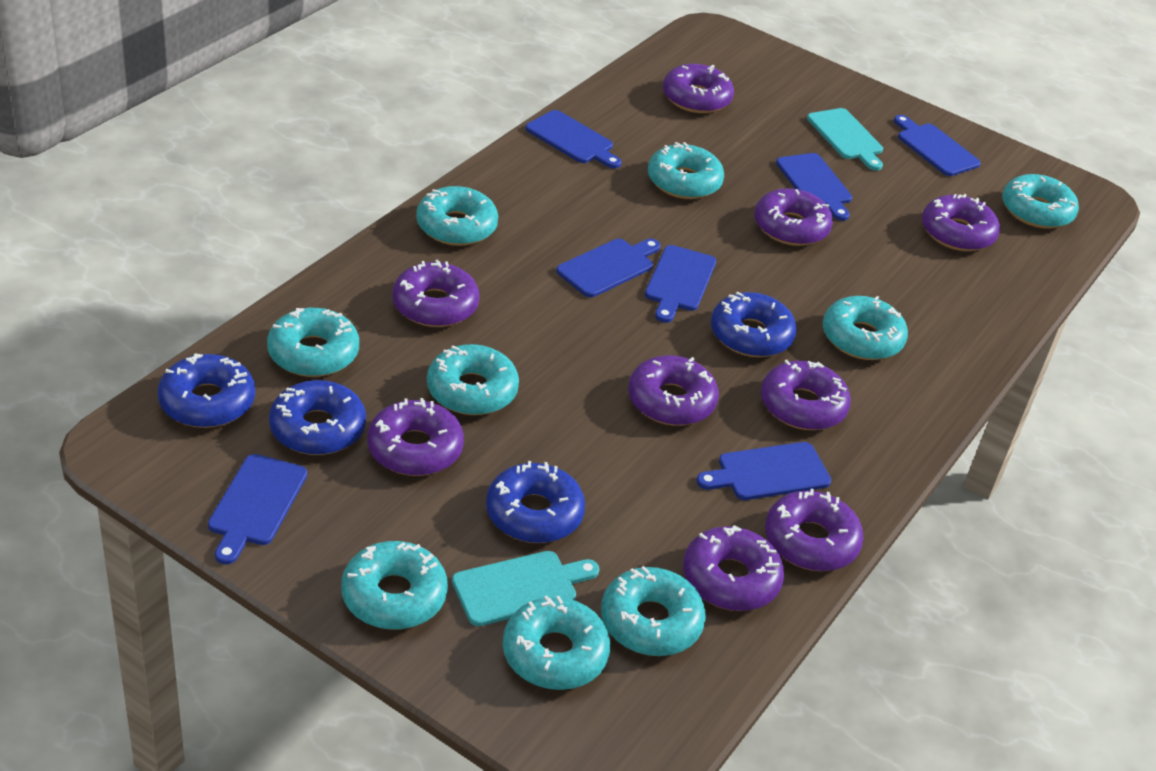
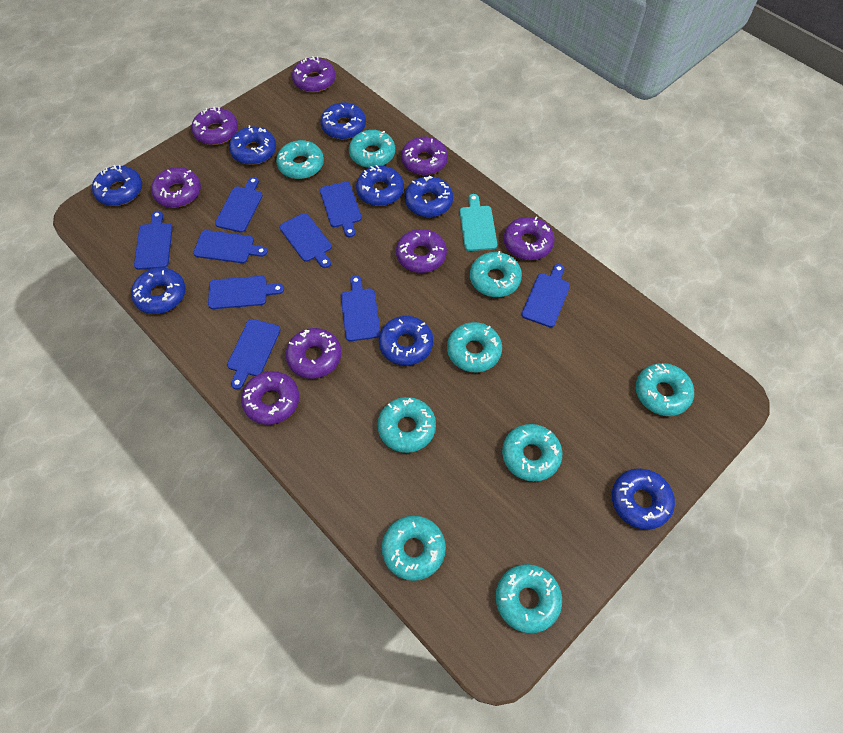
blue cutting board: [208,454,307,564] [525,110,622,169] [556,239,661,297] [645,245,716,323] [696,442,831,500] [776,153,852,221] [894,115,981,176] = 7 -> [134,211,173,270] [193,230,268,263] [208,276,284,309] [215,177,263,233] [227,319,281,390] [279,213,332,268] [320,181,362,237] [341,275,380,341] [522,264,570,327] = 9
blue donut: [158,353,255,428] [269,380,366,455] [486,461,585,543] [711,292,797,357] = 4 -> [92,165,142,206] [131,268,186,314] [229,125,276,165] [321,102,366,139] [356,165,404,206] [379,316,433,366] [405,176,453,217] [612,468,675,530] = 8
purple donut: [367,398,464,476] [392,260,480,327] [628,355,719,426] [663,64,734,113] [683,525,784,611] [754,188,833,246] [761,360,851,430] [765,489,864,571] [922,194,1000,251] = 9 -> [151,167,201,208] [191,106,238,145] [241,371,299,425] [285,328,341,379] [292,56,336,92] [396,229,447,273] [401,137,448,175] [504,217,554,260] = 8
turquoise cutting board: [452,551,599,626] [807,108,883,171] = 2 -> [460,194,497,251] = 1

